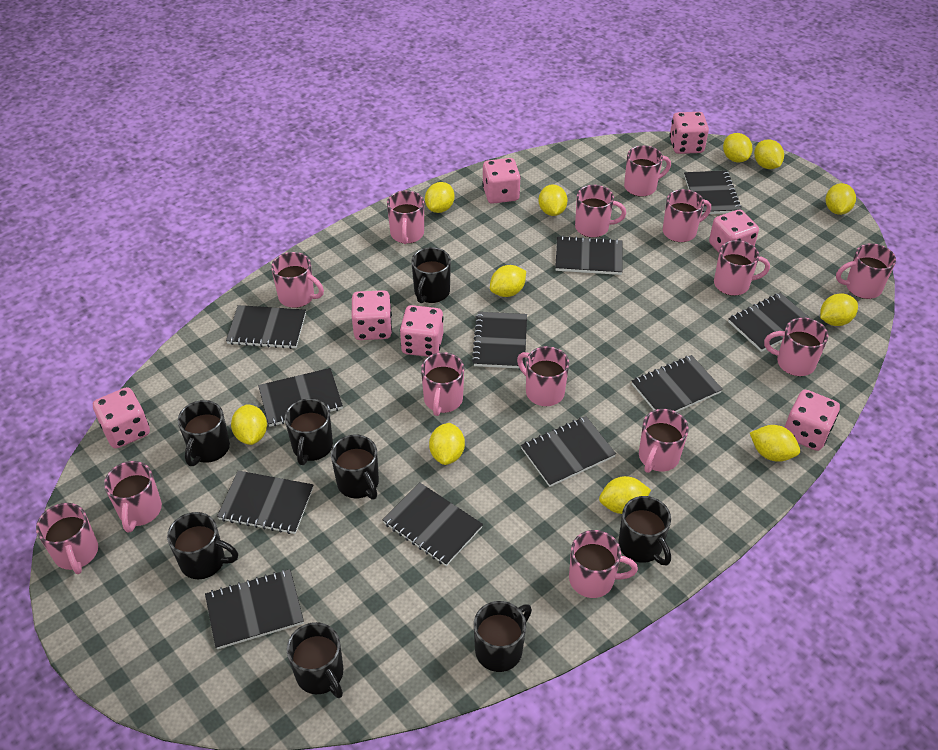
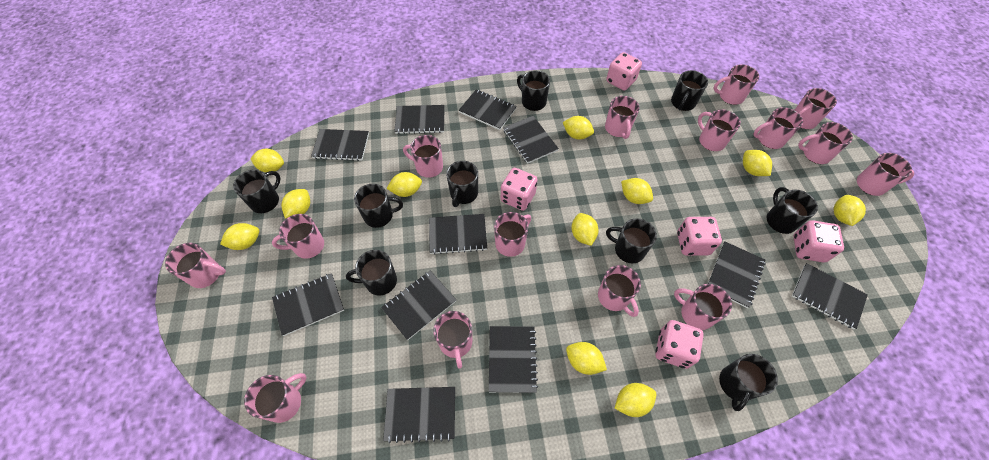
black mug: [167,512,238,579] [178,400,230,466] [285,398,333,465] [287,622,343,698] [331,435,379,500] [411,247,451,303] [474,601,532,672] [618,496,671,565] = 8 -> [233,170,280,213] [346,250,397,295] [354,184,403,228] [446,161,478,207] [517,70,550,111] [606,218,657,263] [671,70,708,111] [719,354,778,411] [767,187,818,234] = 9
pink dice: [93,387,150,449] [352,290,392,340] [400,305,443,357] [482,158,521,204] [669,112,709,154] [709,210,759,253] [785,390,840,451] = 7 -> [501,168,538,211] [606,52,642,91] [655,320,704,369] [677,217,722,256] [793,220,844,262] = 5
pink mug: [36,503,98,574] [104,461,162,532] [271,252,324,308] [387,190,424,244] [421,352,464,416] [517,346,569,406] [569,530,638,598] [575,185,626,238] [624,145,671,197] [639,409,689,473] [663,189,711,242] [714,240,770,296] [764,317,828,376] [836,243,896,299] = 14 -> [165,243,226,288] [244,373,307,423] [272,214,324,259] [403,135,443,178] [433,311,472,369] [494,212,531,257] [598,265,641,317] [605,96,640,139] [674,284,732,330] [698,109,741,151] [713,64,759,105] [753,107,803,149] [795,88,837,129] [798,122,853,164] [857,153,914,196] = 15

